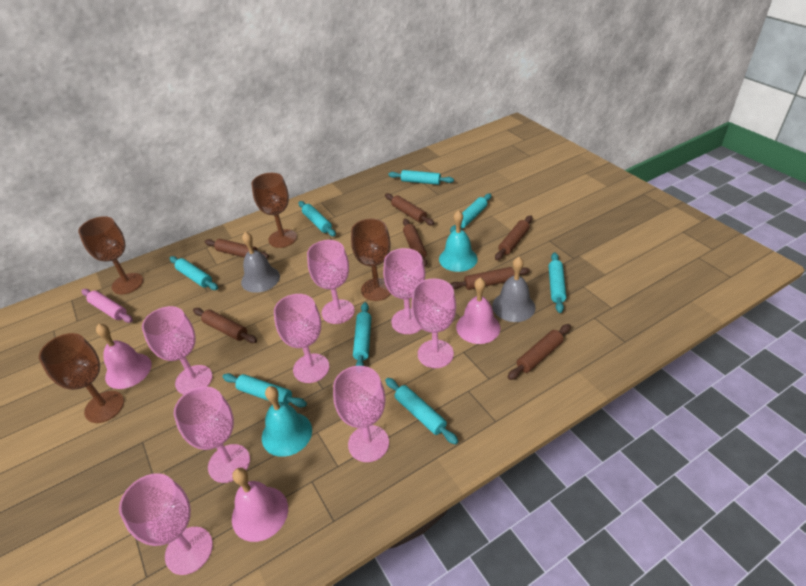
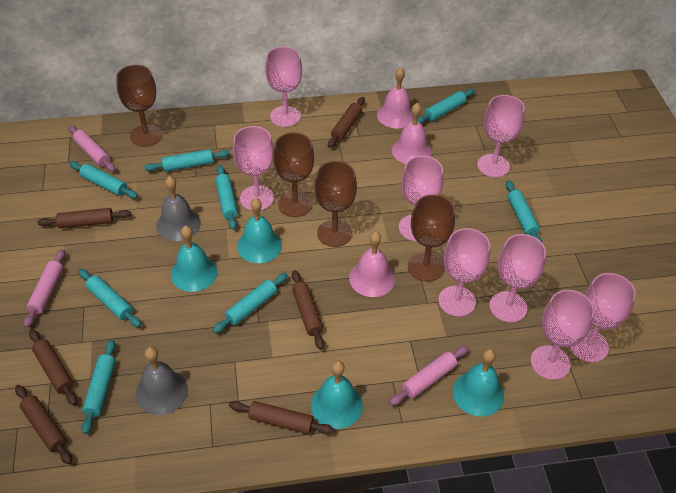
brown rolling pin: [193,308,257,343] [204,239,269,258] [385,193,434,225] [403,219,427,267] [450,267,530,290] [495,216,532,260] [508,324,571,380] = 7 -> [15,385,72,465] [29,329,77,406] [38,208,131,228] [229,401,334,434] [292,270,324,350] [328,97,365,148] = 6
pink rolling pin: [81,289,133,323] = 1 -> [24,249,65,328] [68,125,115,172] [389,345,468,405] = 3
turquoise bell: [262,386,312,457] [439,210,478,272] = 2 -> [171,226,217,292] [237,198,282,263] [311,361,363,429] [453,349,504,417] = 4

